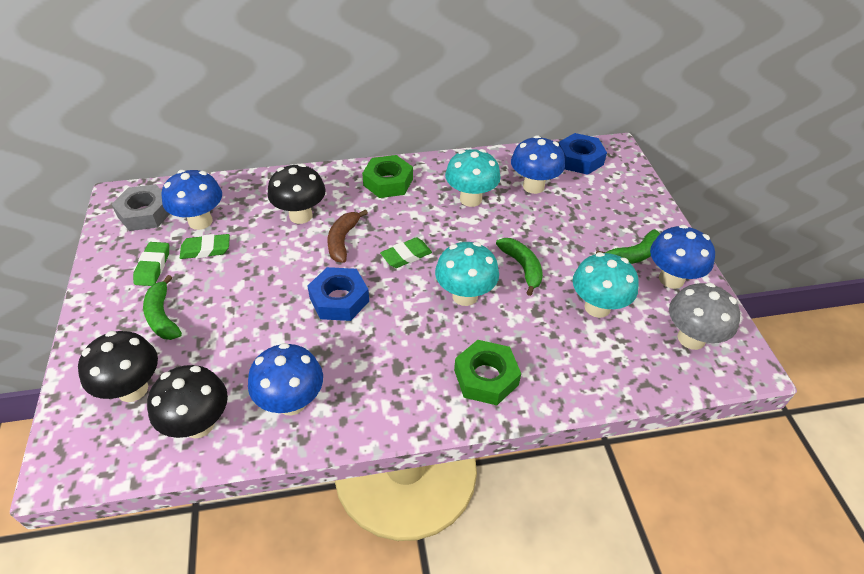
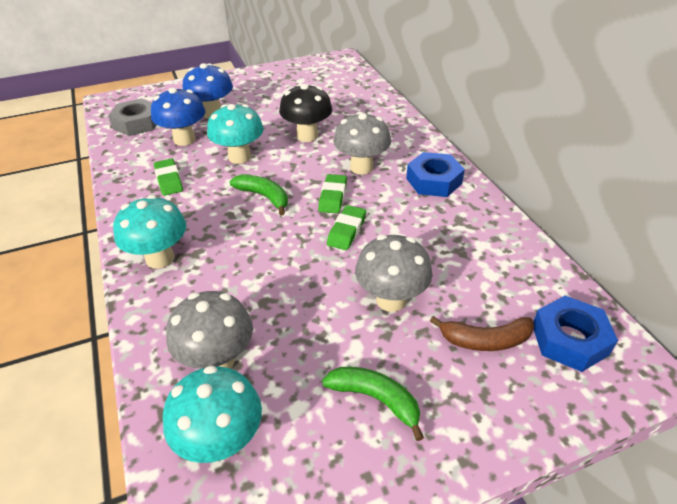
black mushroom: [78,331,158,402] [147,365,228,438] [268,164,326,224] = 3 -> [279,84,332,142] = 1
blue mushroom: [162,170,222,230] [248,343,323,416] [511,135,565,194] [650,225,715,289] = 4 -> [151,88,205,146] [183,63,233,119] = 2
green banana: [143,275,182,340] [496,238,543,296] [596,229,660,264] = 3 -> [230,174,288,215] [322,367,424,441] = 2
green nut: [362,155,413,198] [454,340,521,405] = 2 -> none = 0
grey mushroom: [669,283,740,350] = 1 -> [166,291,253,368] [333,112,391,175] [355,235,432,312] = 3

